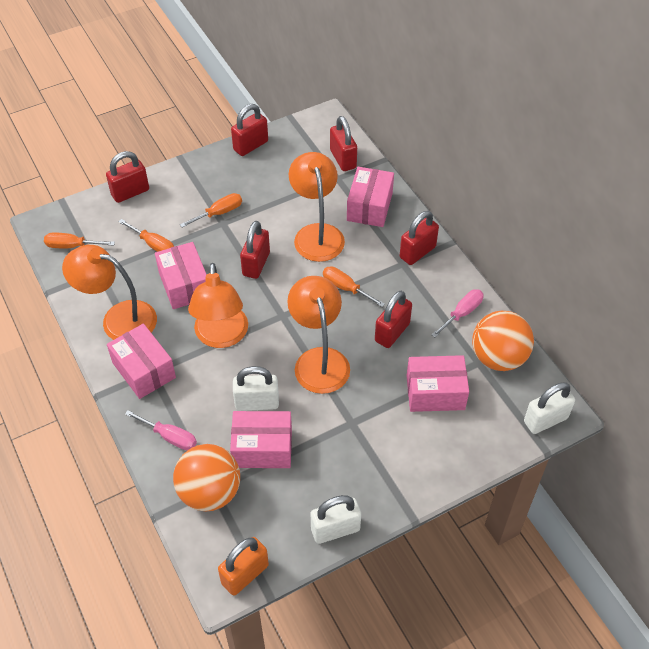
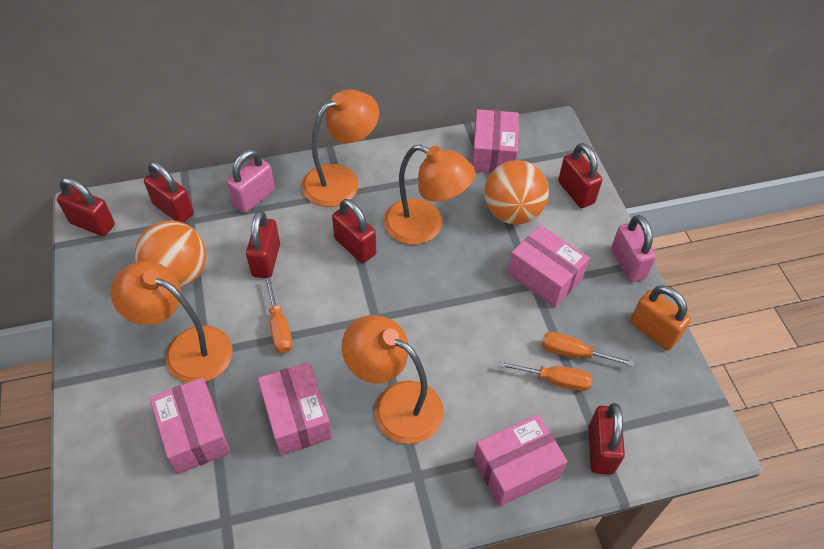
orange screwdriver: [44,232,115,248] [118,219,174,252] [180,193,242,227] [323,266,385,307] = 4 -> [265,277,292,353] [498,361,593,391] [542,332,634,367] = 3
pink padlock: none = 0 -> [227,149,275,213] [611,215,656,282] = 2
pink screwdriver: [125,410,197,450] [432,289,484,338] = 2 -> none = 0
white padlock: [233,366,279,411] [311,495,361,544] [524,382,575,434] = 3 -> none = 0

